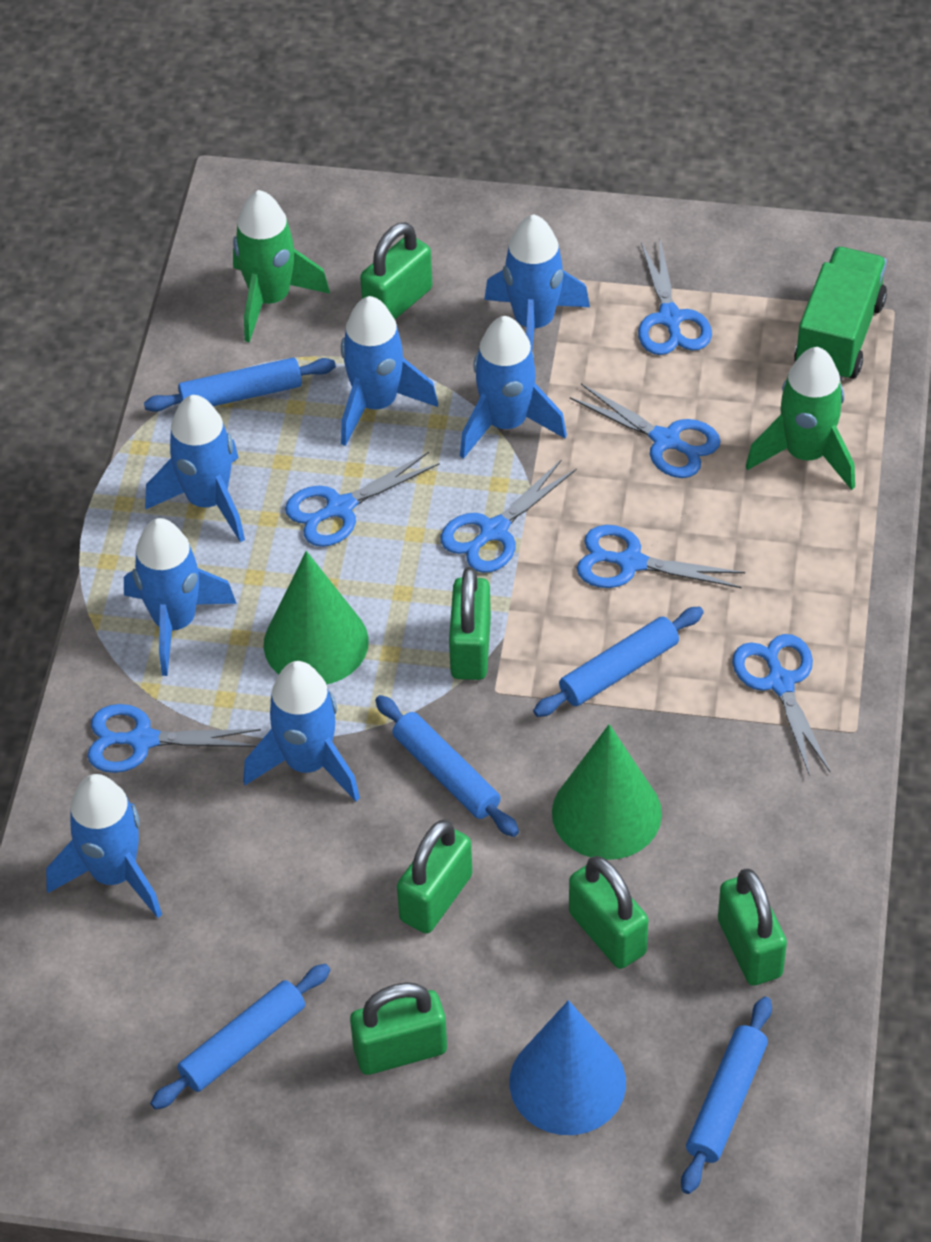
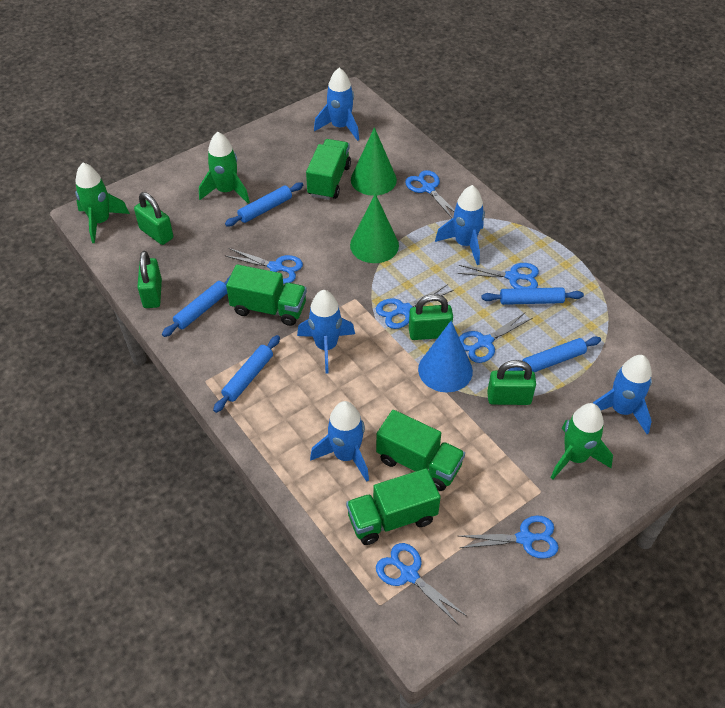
blue rocket: [46,774,162,918] [124,518,237,676] [145,395,245,542] [243,661,360,801] [341,296,438,446] [460,316,567,459] [484,214,590,350] = 7 -> [297,290,355,374] [310,401,369,482] [314,68,359,141] [435,185,485,265] [593,355,652,434] = 5
green padlock: [350,982,447,1075] [360,222,432,319] [397,820,472,934] [449,567,491,680] [569,856,648,969] [718,869,787,986] = 6 -> [134,192,173,245] [137,251,162,308] [409,294,453,340] [487,360,536,405] = 4
green rocket: [233,190,330,342] [746,347,855,490] = 2 -> [75,163,130,243] [199,132,250,203] [551,403,613,480] = 3
green truck: [794,247,887,381] = 1 -> [226,264,307,326] [306,139,351,200] [346,468,441,545] [376,410,465,491] = 4

